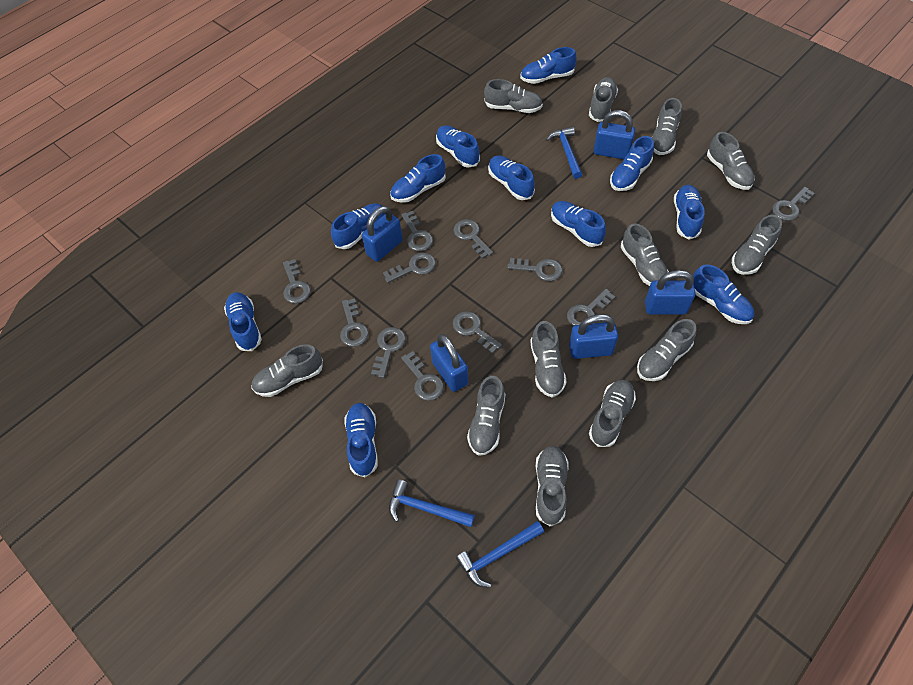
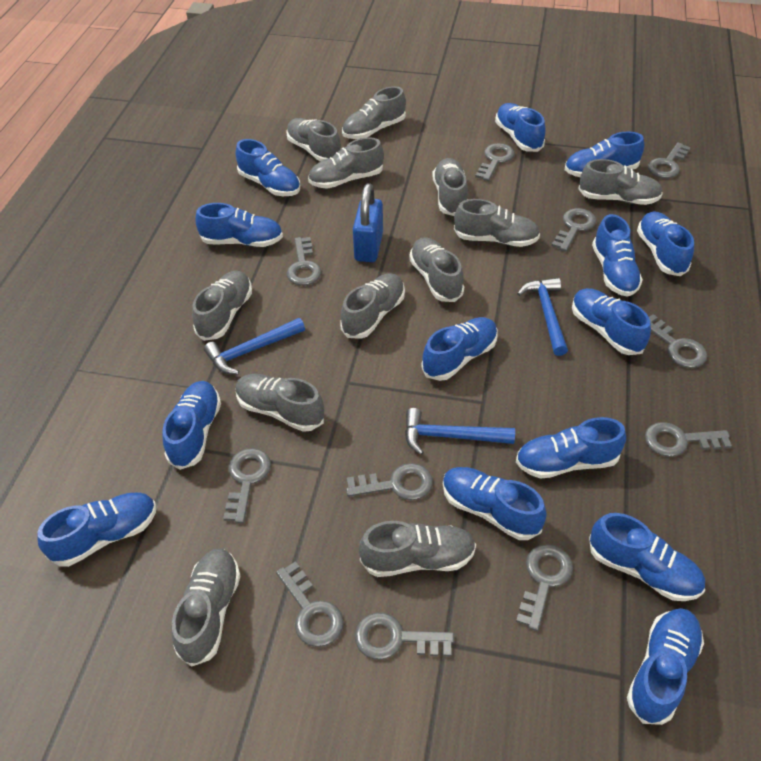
blue padlock: [362,206,403,262] [430,334,468,392] [569,314,618,359] [594,110,635,159] [645,270,695,315] = 5 -> [353,183,383,262] = 1
blue shoe: [224,292,262,351] [331,204,385,249] [344,403,378,477] [390,154,446,203] [436,125,480,168] [488,155,535,200] [520,47,577,84] [551,201,606,247] [610,136,654,191] [674,185,705,240] [693,264,754,324] = 11 -> [37,492,156,567] [162,381,221,470] [195,203,283,247] [235,139,300,196] [421,317,497,381] [443,467,547,540] [495,103,545,152] [516,417,626,479] [565,132,644,177] [572,288,651,355] [589,513,705,601] [592,214,643,297] [627,608,704,725] [637,212,694,276] = 14

